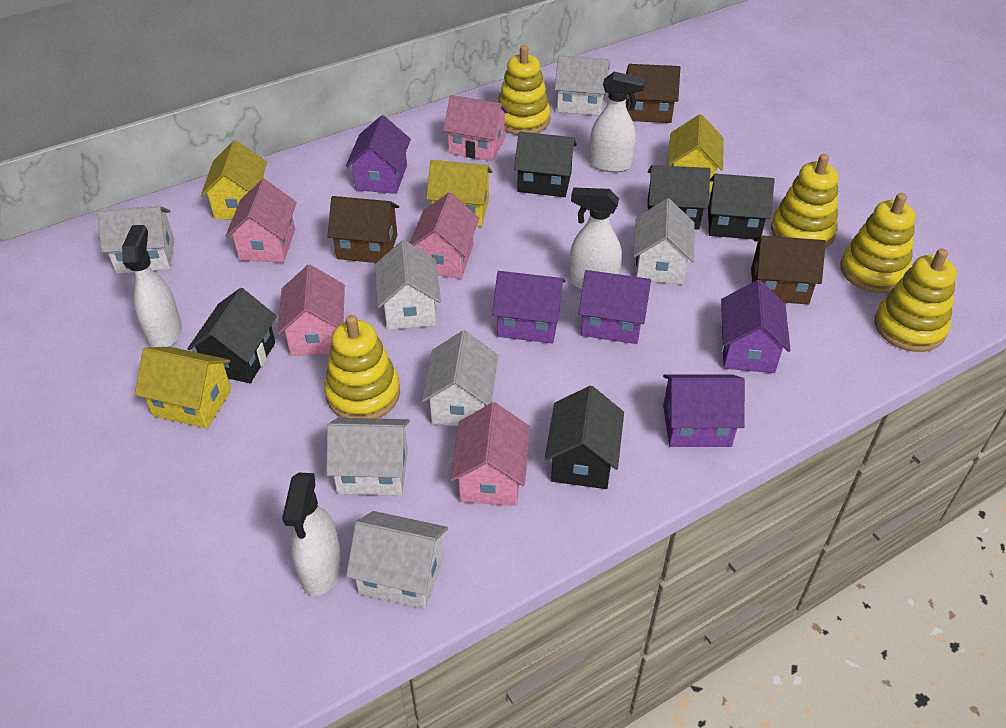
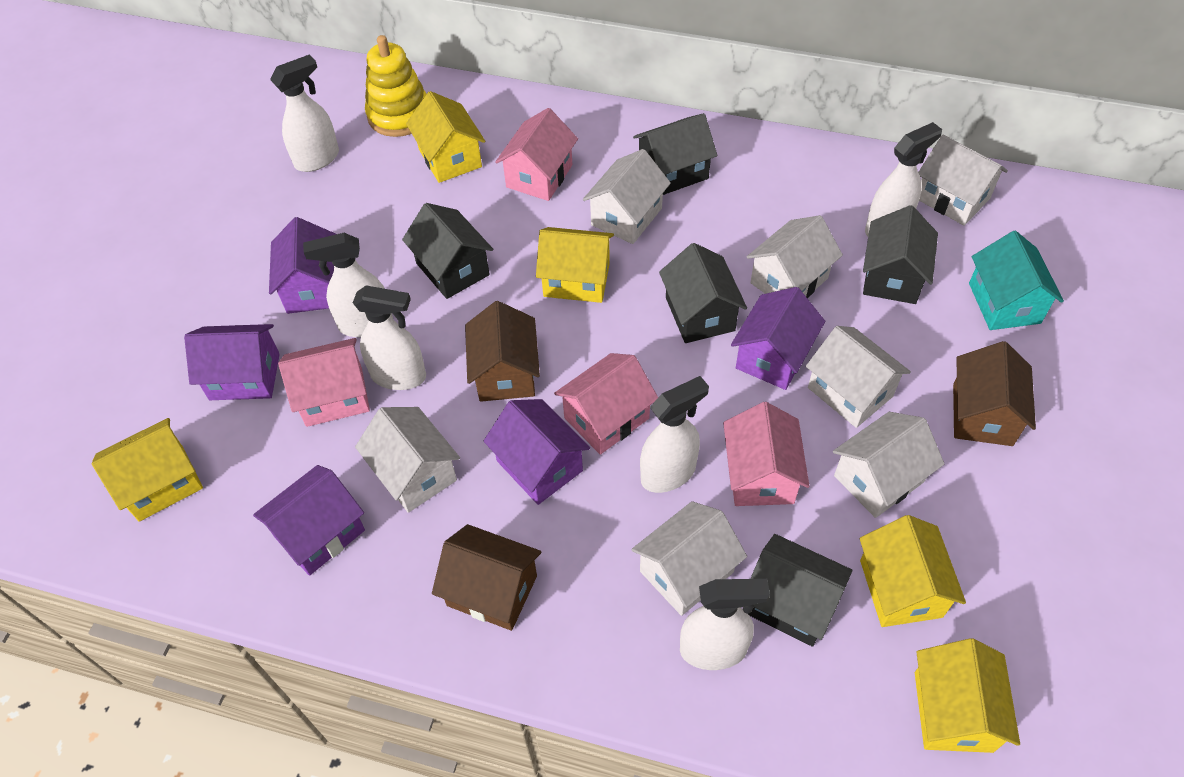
pink house: [225,179,297,263] [277,265,345,356] [410,192,479,279] [443,95,509,161] [450,402,530,506] = 5 -> [278,338,370,427] [495,108,578,201] [554,353,658,455] [723,402,810,506] = 4
turquoise house: none = 0 -> [969,231,1064,330] = 1
white spray bottle: [122,225,182,347] [282,473,342,596] [569,188,622,290] [589,72,645,172] = 4 -> [270,54,339,172] [303,233,393,337] [353,285,426,390] [640,376,709,493] [680,579,770,670] [865,122,942,236] = 6
yellow house: [135,347,231,428] [201,140,267,219] [426,160,493,226] [668,114,724,193] = 4 -> [92,418,203,522] [406,91,485,183] [536,227,614,303] [859,515,966,627] [915,638,1020,753] = 5
yellow stacking toy: [324,315,400,419] [498,45,551,135] [771,154,838,248] [840,193,916,293] [874,248,957,352] = 5 -> [365,35,427,137] = 1

